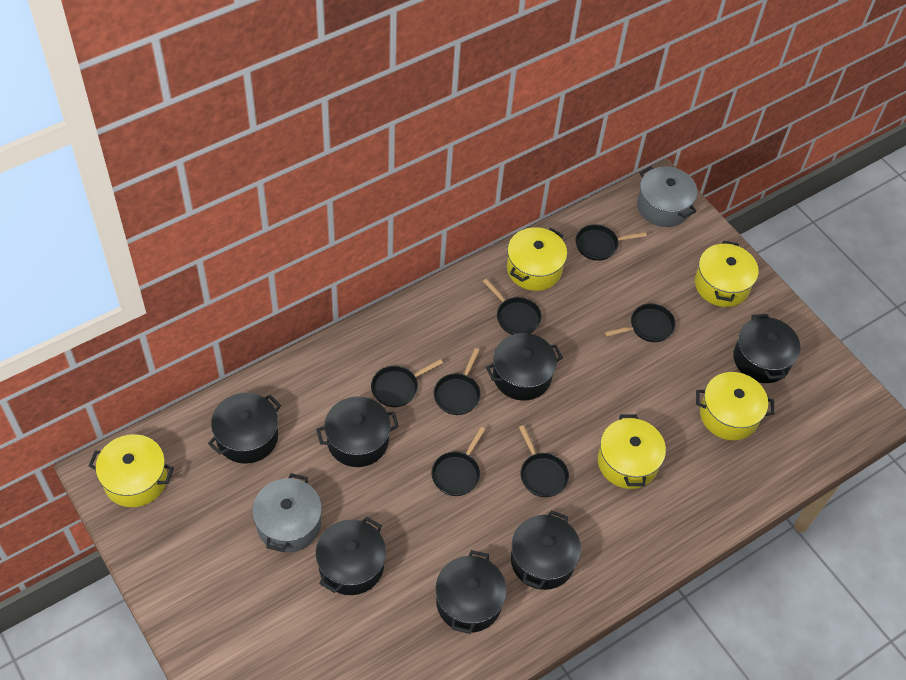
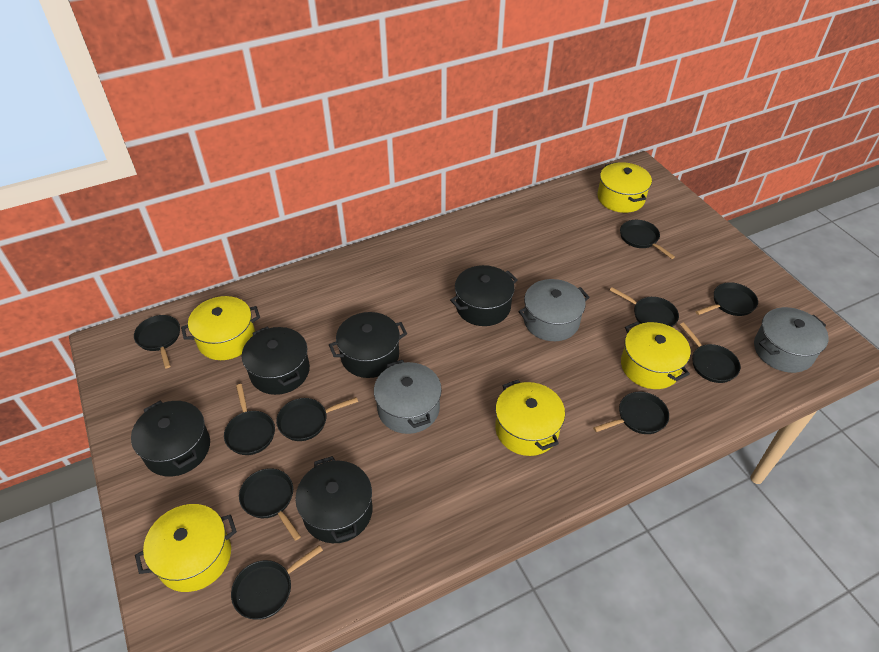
black pan: [371,359,443,407] [431,427,485,496] [434,348,481,415] [483,279,542,335] [519,425,569,497] [576,224,647,261] [605,303,676,342] = 7 -> [134,315,180,369] [224,384,275,455] [231,545,323,620] [239,468,301,541] [276,397,358,441] [593,392,669,434] [610,287,679,327] [620,220,675,259] [680,322,741,383] [696,282,758,316] = 10
black pot: [208,393,281,464] [316,396,399,467] [316,517,386,595] [435,550,507,634] [486,333,563,401] [511,510,581,590] [733,314,800,383] = 7 -> [131,401,210,477] [242,326,310,395] [295,456,372,543] [329,312,407,378] [450,265,518,326] = 5
grey pot: [252,473,322,553] [637,166,697,227] = 2 -> [374,360,442,434] [518,279,590,341] [754,307,829,373] = 3

